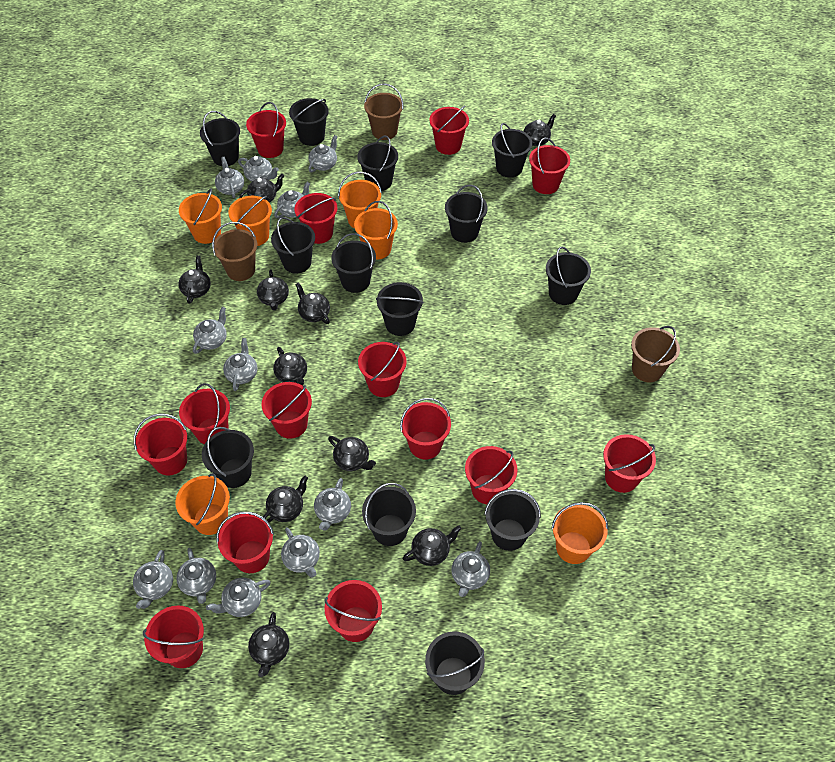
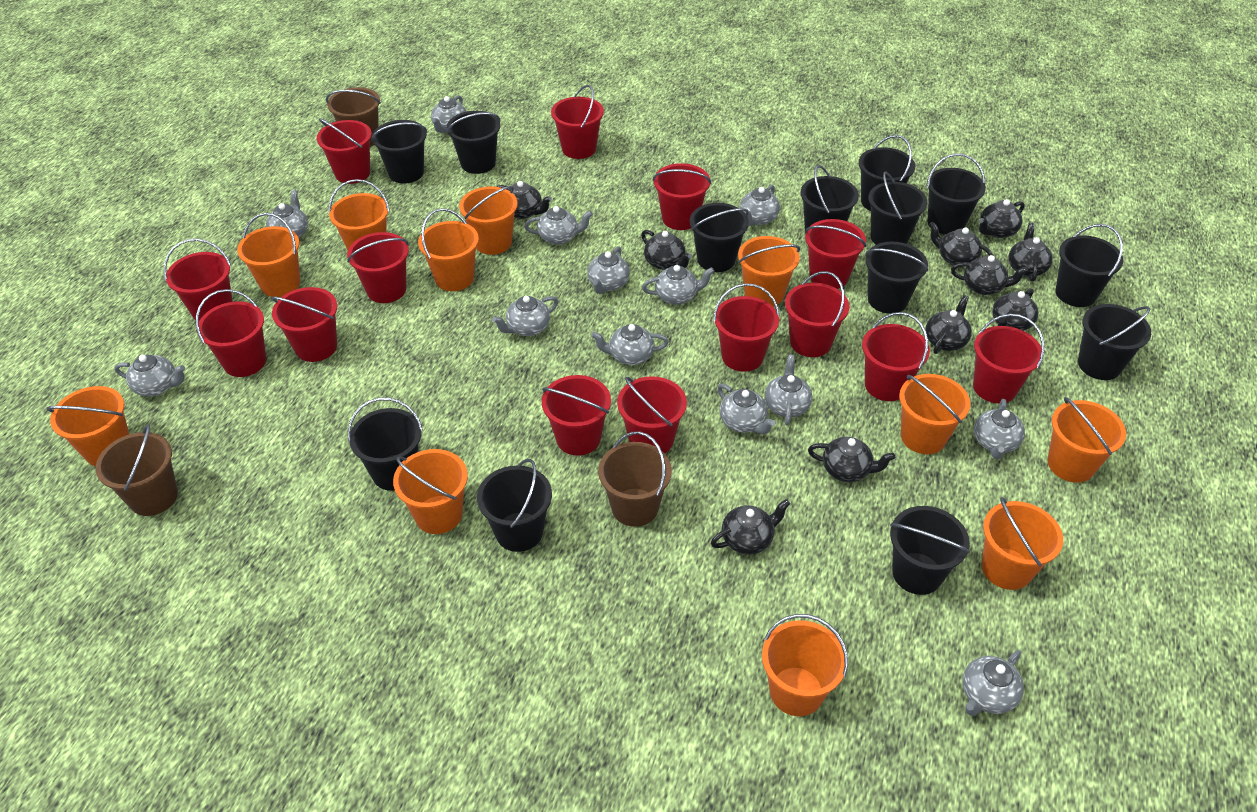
grey teapot: [133,550,173,609] [176,548,216,604] [193,307,227,354] [206,578,271,617] [215,157,244,198] [223,338,257,391] [238,156,279,181] [274,182,310,219] [281,527,320,577] [308,135,338,172] [314,478,351,531] [451,541,490,597] = 12 -> [114,354,185,396] [266,190,308,238] [431,95,467,133] [492,296,558,336] [524,206,593,245] [587,246,630,294] [591,324,669,365] [642,265,714,305] [718,384,775,434] [740,185,780,226] [765,355,812,425] [962,650,1024,716] [974,399,1025,459] = 13
orange bucket: [175,473,230,535] [179,189,222,244] [228,196,272,246] [338,172,382,229] [354,201,398,260] [551,502,608,564] = 6 -> [46,386,129,466] [237,213,300,297] [329,179,390,250] [393,449,468,534] [418,208,479,291] [459,186,518,255] [738,236,800,306] [762,614,848,716] [899,374,971,454] [982,497,1063,590] [1048,397,1126,483] = 11

